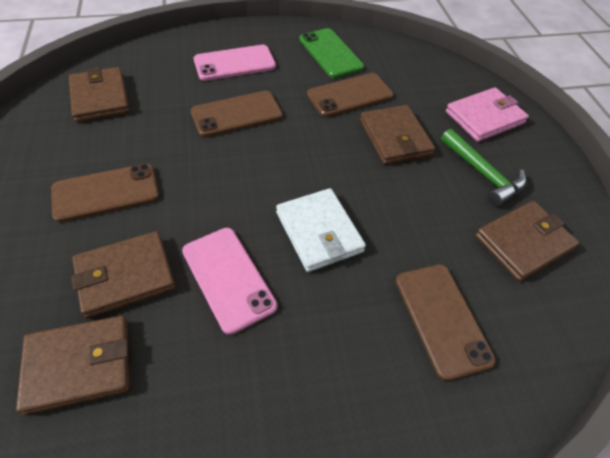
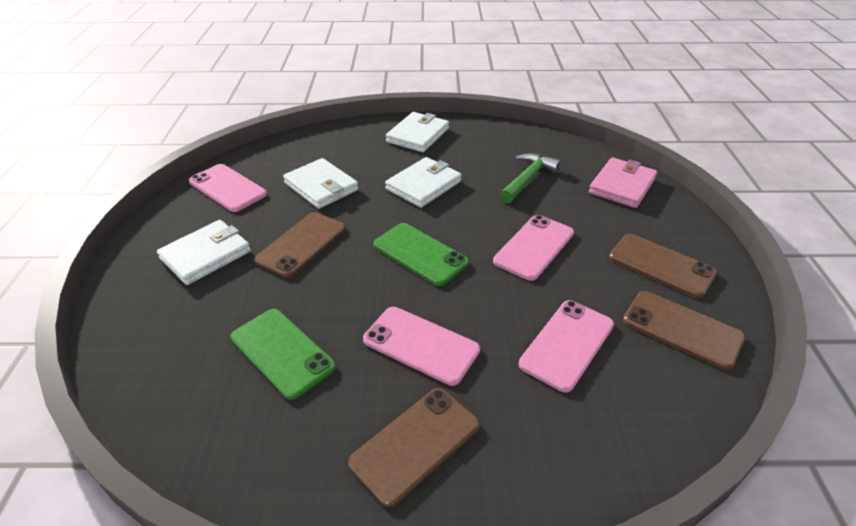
brown wallet: [16,316,130,415] [69,67,130,122] [71,231,176,319] [360,105,435,165] [475,201,579,282] = 5 -> none = 0
green phone: [299,28,364,78] = 1 -> [230,309,336,400] [373,223,469,286] = 2
pink phone: [182,228,277,335] [194,45,276,81] = 2 -> [189,164,267,212] [363,307,480,386] [493,215,574,281] [519,300,614,393] = 4
white wallet: [276,188,366,272] = 1 -> [157,220,251,285] [283,158,359,209] [385,157,462,208] [386,112,449,152] = 4

